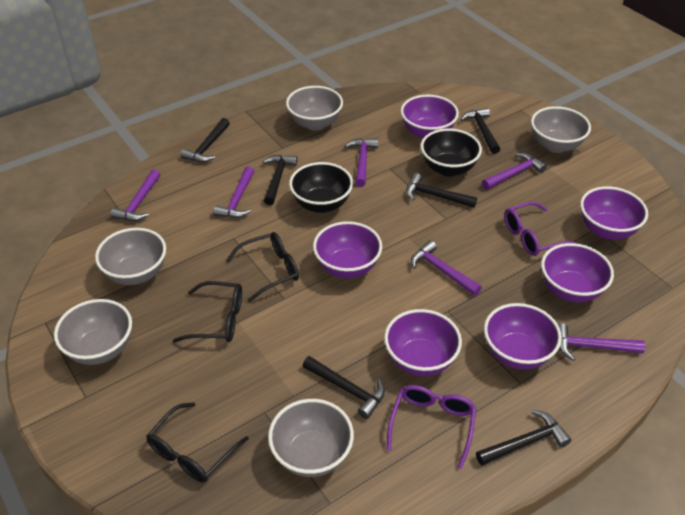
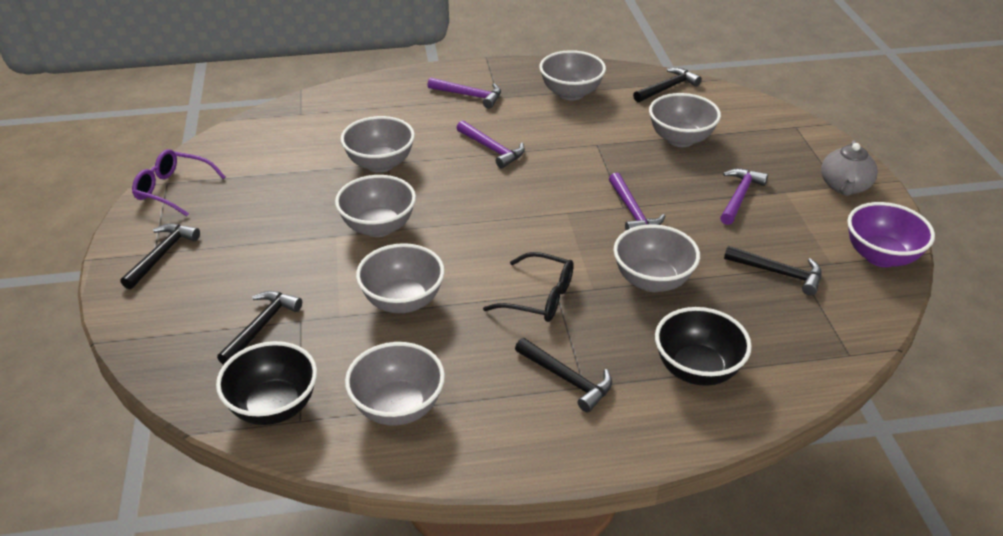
black glasses: [146,402,249,483] [173,281,242,342] [226,232,299,302] = 3 -> [483,252,574,322] = 1
black hammer: [181,118,230,162] [262,155,297,205] [303,356,385,419] [406,173,477,208] [460,108,500,154] [476,410,571,465] = 6 -> [120,223,200,289] [217,291,302,365] [515,338,612,413] [633,68,702,102] [724,246,822,296] = 5
grey bowl: [54,299,132,365] [95,228,166,285] [268,399,354,477] [286,86,343,130] [531,106,591,153] = 5 -> [335,175,416,237] [341,116,415,173] [345,342,445,426] [356,243,445,313] [539,50,606,101] [613,224,700,292] [649,93,721,147] = 7
grey teapot: none = 0 -> [821,140,878,196] = 1
purple bowl: [313,221,382,278] [384,309,462,376] [401,95,459,139] [484,303,562,370] [541,243,614,302] [580,186,648,239] = 6 -> [847,202,935,267] = 1
purple glasses: [387,385,476,469] [504,201,578,256] = 2 -> [132,149,225,216] = 1
purple hammer: [110,169,160,221] [213,166,254,218] [345,138,378,187] [411,240,482,296] [482,153,547,190] [558,323,645,361] = 6 -> [427,77,501,109] [457,120,525,168] [609,173,665,230] [720,168,768,225] = 4

